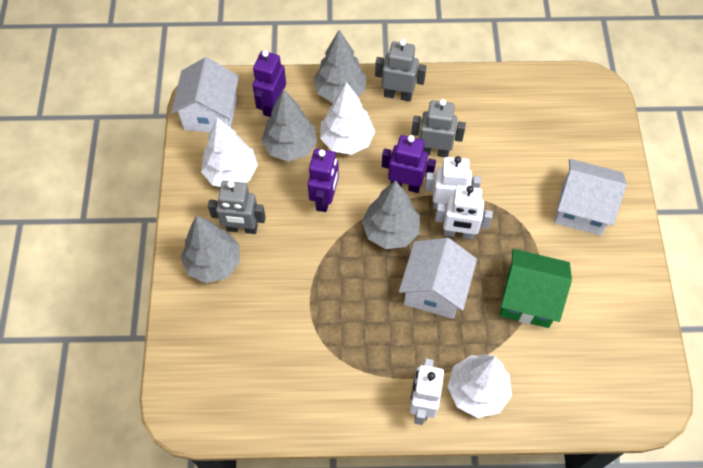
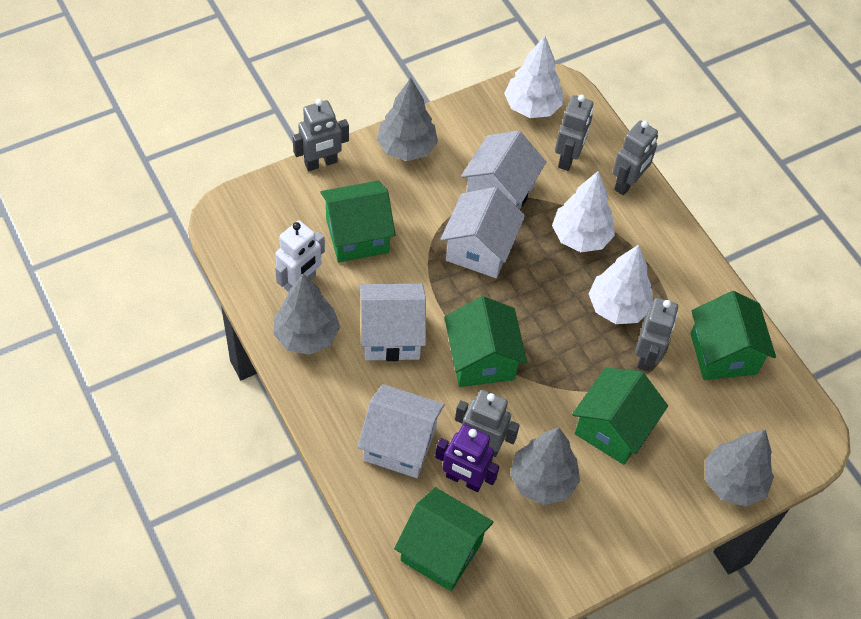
green house: [500,249,572,328] = 1 -> [320,181,395,262] [394,487,494,591] [445,296,527,387] [572,368,668,465] [690,291,776,380] = 5
grey robot: [208,181,266,234] [375,39,427,101] [411,99,466,157] = 3 -> [292,99,349,171] [455,390,520,457] [555,94,593,171] [612,120,658,195] [635,298,678,371] = 5
purple robot: [253,50,286,117] [308,148,339,212] [382,135,436,193] = 3 -> [435,424,499,492] = 1
white house: [171,57,239,132] [399,238,477,319] [554,159,627,235] = 3 -> [357,384,444,478] [360,284,426,361] [440,187,525,278] [461,130,546,210] = 4
white robot: [410,358,444,425] [424,156,481,209] [435,185,493,239] = 3 -> [275,221,325,291] = 1

